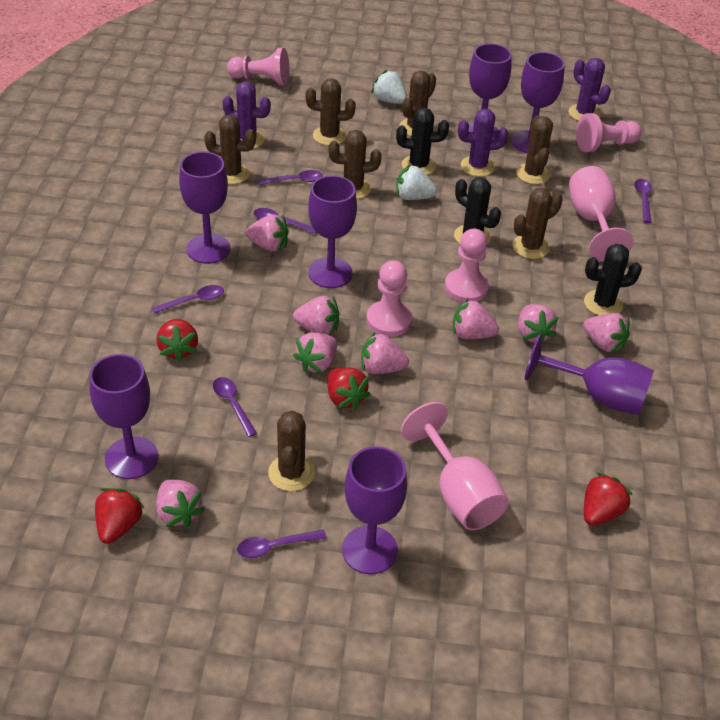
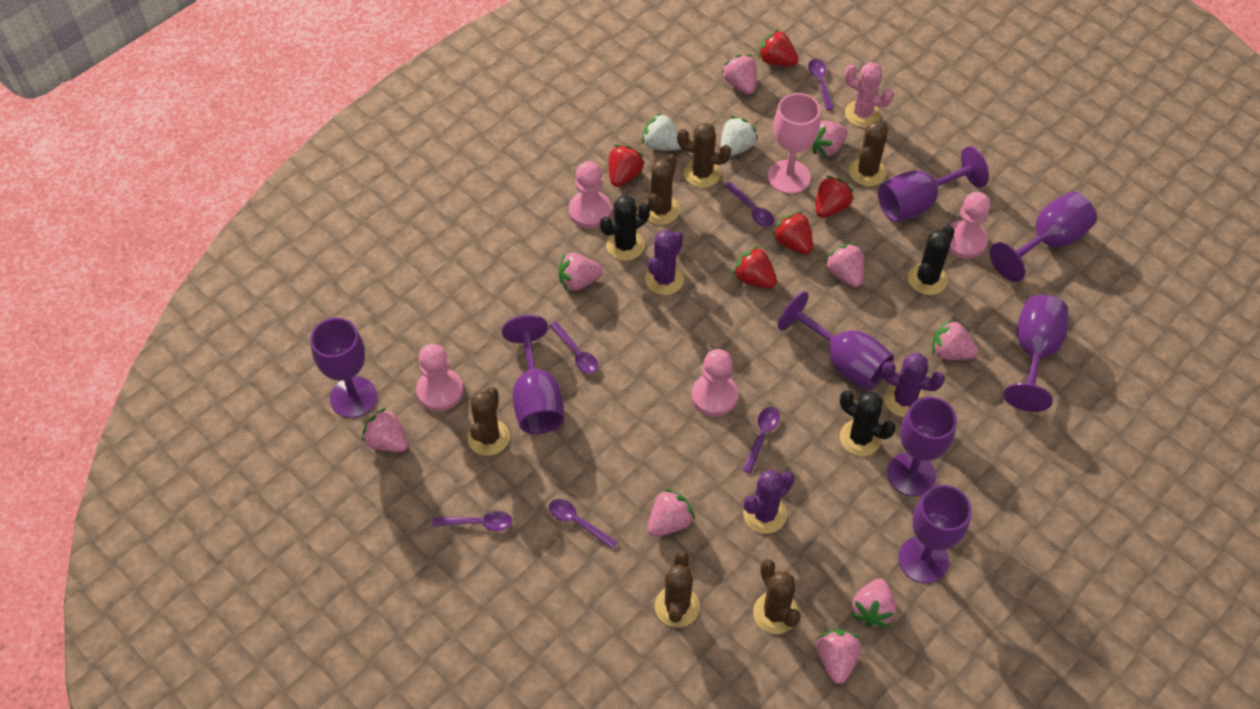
brown cactus: [204,115,256,184] [268,411,315,491] [306,78,356,146] [329,130,382,199] [400,71,436,136] [512,188,563,259] [516,115,553,184] = 7 -> [468,387,510,456] [644,154,680,225] [655,550,700,627] [677,123,731,188] [753,559,801,634] [849,121,888,186] = 6
pink cactus: none = 0 -> [844,62,894,127] = 1
pink goblet: [401,402,509,530] [569,166,633,262] = 2 -> [768,93,821,194] = 1
pink strawberry: [156,479,205,527] [246,214,289,251] [293,296,339,335] [293,333,337,373] [361,331,409,374] [453,298,499,339] [518,304,558,342] [583,313,630,352] = 8 -> [362,408,409,452] [559,253,603,291] [648,489,695,537] [722,54,757,95] [811,121,848,157] [816,630,861,684] [825,243,864,288] [851,579,896,627] [932,319,978,360] = 9
purple goblet: [89,354,158,479] [179,151,230,264] [308,175,357,288] [342,446,407,574] [468,43,512,140] [511,52,565,153] [525,334,654,415] = 7 -> [310,318,377,418] [502,315,564,434] [778,291,894,391] [878,146,989,222] [887,397,957,496] [898,485,971,583] [990,192,1097,282] [1003,295,1069,412] = 8
red strawberry: [95,488,145,544] [156,319,198,362] [327,367,371,410] [584,473,633,526] = 4 -> [609,145,645,187] [733,246,777,288] [758,29,799,66] [772,211,813,255] [816,176,854,218] = 5

